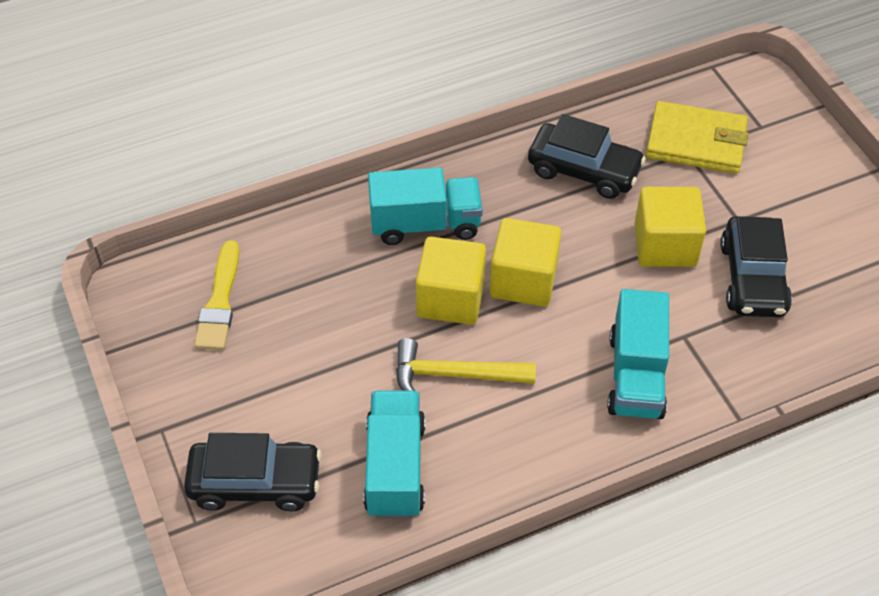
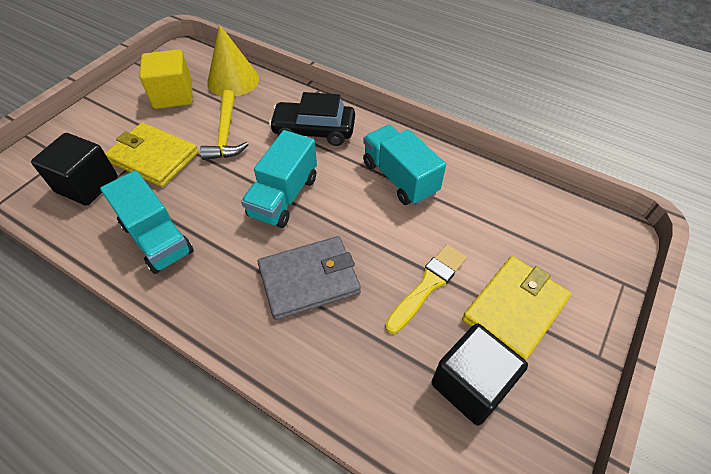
black car: [184,433,322,512] [528,114,646,199] [720,216,792,317] = 3 -> [269,92,355,146] = 1
black cube: none = 0 -> [31,133,118,206] [431,324,528,425] = 2
grey wallet: none = 0 -> [258,236,361,320] = 1
yellow cone: none = 0 -> [207,24,259,97] = 1
yellow cube: [416,237,486,325] [490,218,561,306] [634,187,706,267] = 3 -> [139,50,192,109] = 1
yellow wallet: [646,101,749,174] = 1 -> [105,122,198,187] [462,256,571,360] = 2

